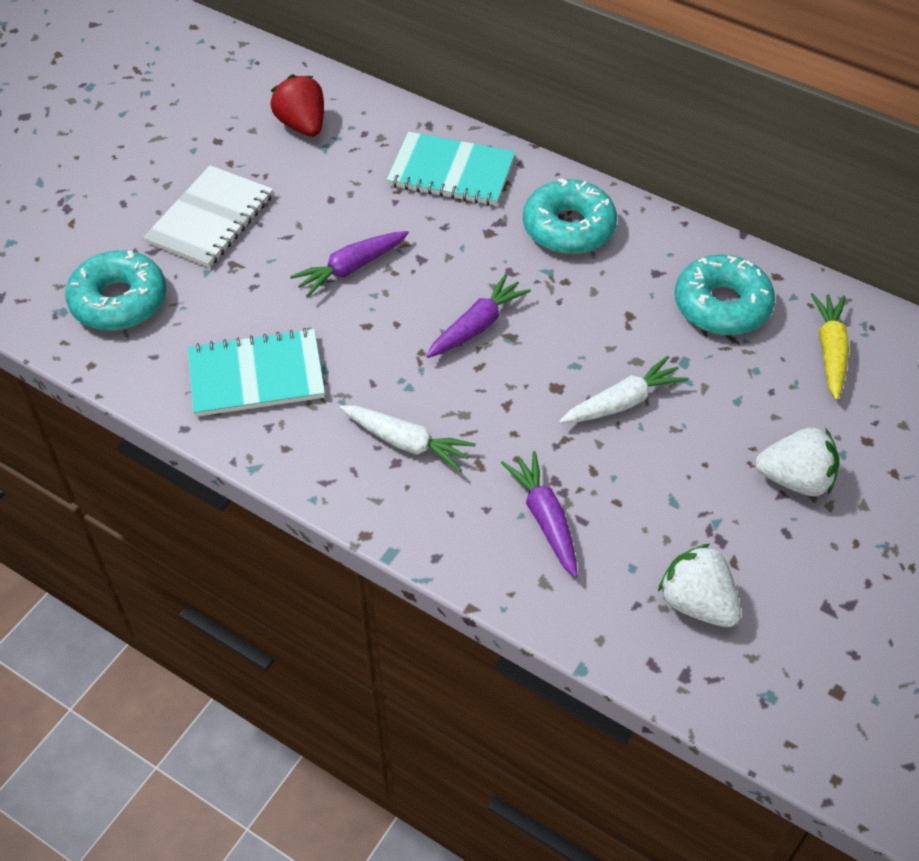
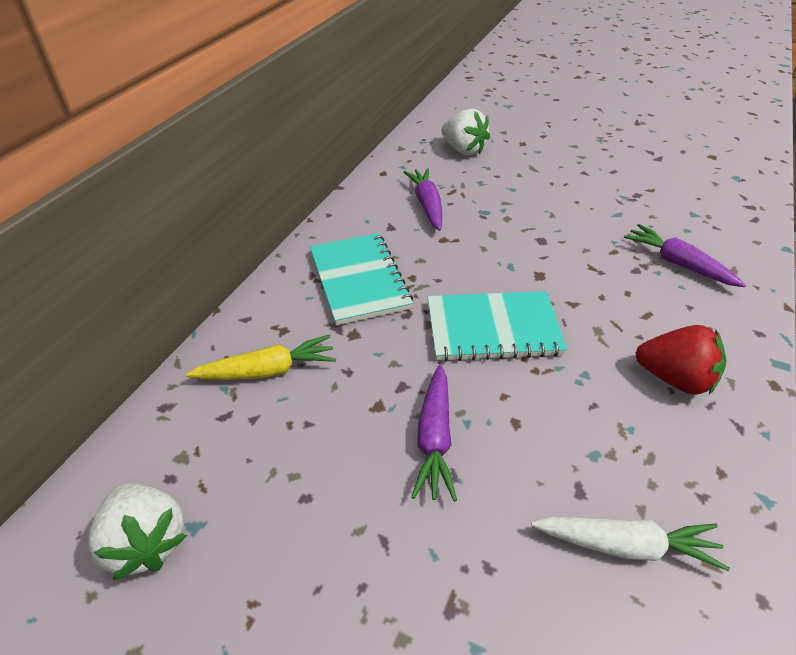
turquoise donut: [65,250,166,331] [523,178,617,254] [675,255,775,335] = 3 -> none = 0
white carrot: [340,405,476,472] [559,356,688,424] = 2 -> [531,517,730,571] = 1
white notebook: [143,165,273,268] = 1 -> none = 0

